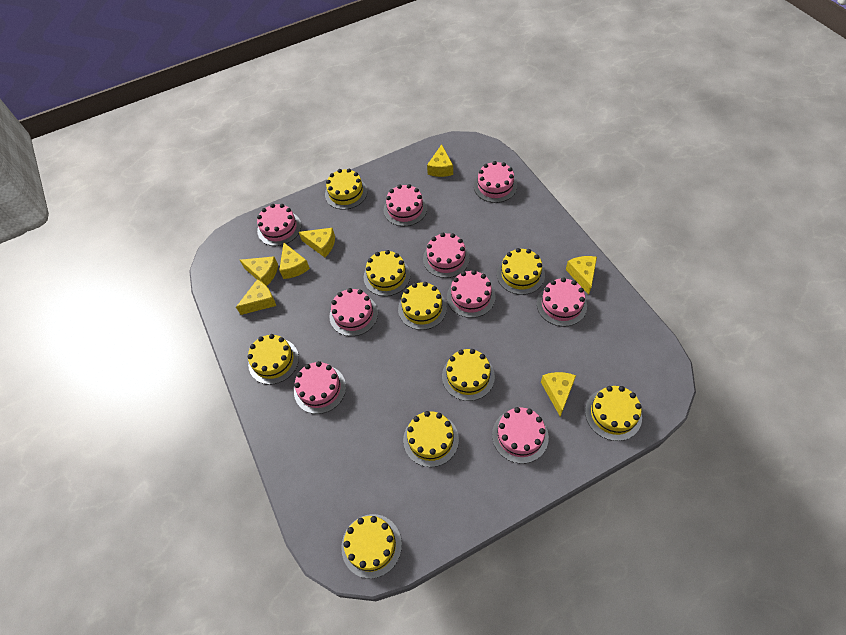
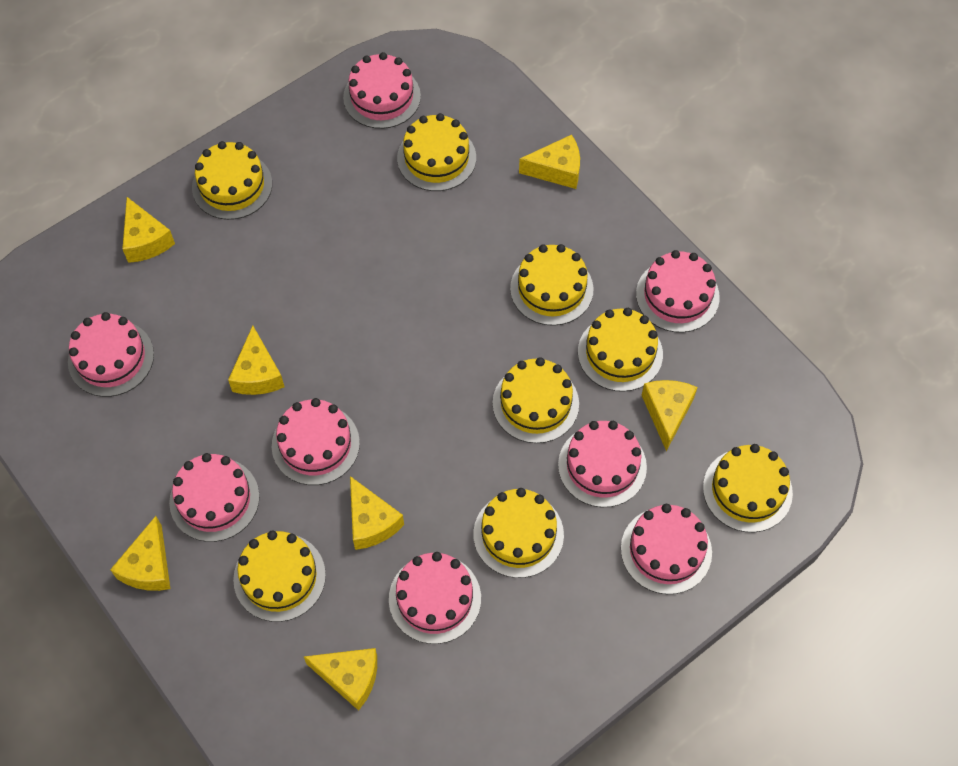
pink cake: [257,204,301,246] [294,361,346,414] [329,288,378,336] [384,184,427,226] [423,233,470,278] [447,270,496,318] [474,161,517,203] [492,407,549,464] [537,277,587,327] = 9 -> [68,312,154,397] [169,453,259,542] [272,398,360,485] [343,52,421,129] [389,552,481,644] [558,421,647,507] [621,504,712,594] [636,250,720,333] = 8
yellow cake: [247,334,299,385] [325,169,367,210] [341,514,402,579] [364,250,410,296] [398,282,447,330] [403,411,459,467] [442,349,495,401] [497,248,545,295] [585,386,642,441] = 9 -> [192,141,272,220] [233,531,326,622] [397,113,476,191] [473,488,564,578] [493,357,579,443] [510,244,594,326] [578,308,663,392] [703,444,793,532] = 8

